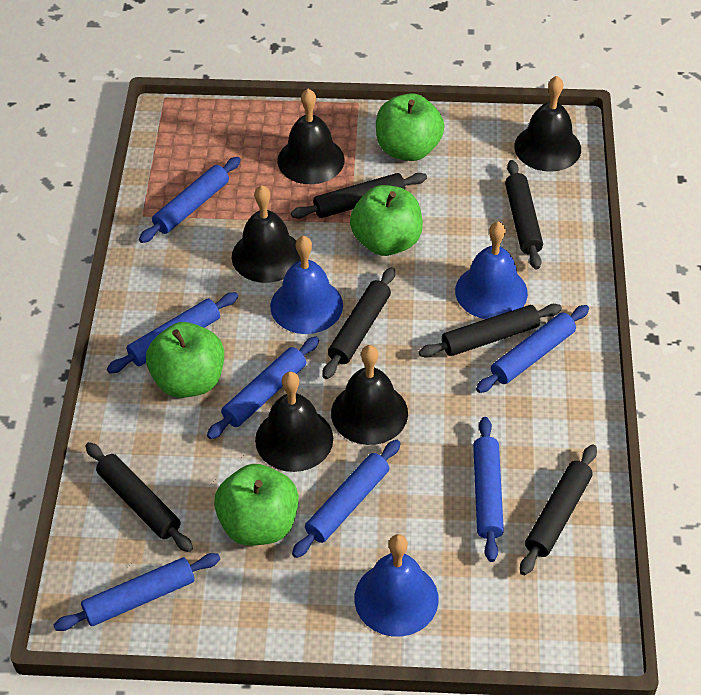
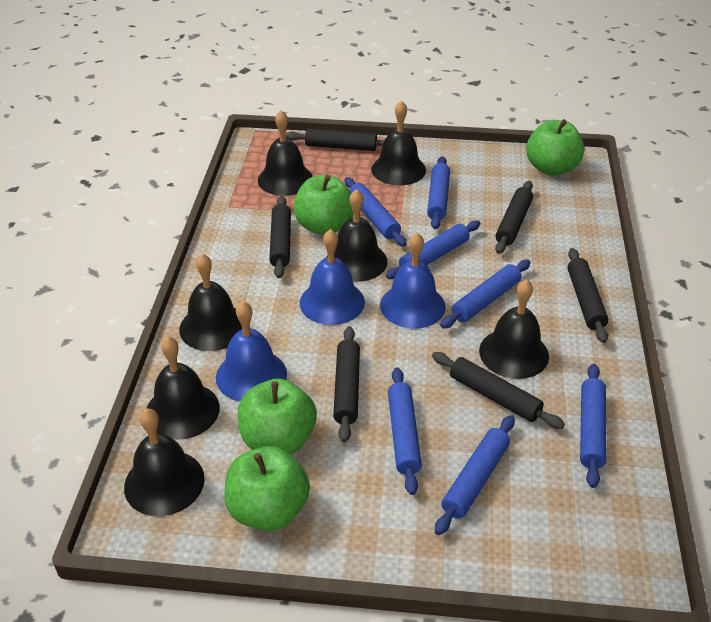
black bell: [232,185,301,283] [255,372,333,472] [277,89,345,184] [331,345,408,445] [514,76,581,172] = 5 -> [124,409,205,516] [146,336,220,440] [179,254,242,351] [258,110,313,196] [327,189,388,282] [371,101,426,185] [479,279,549,379] = 7

